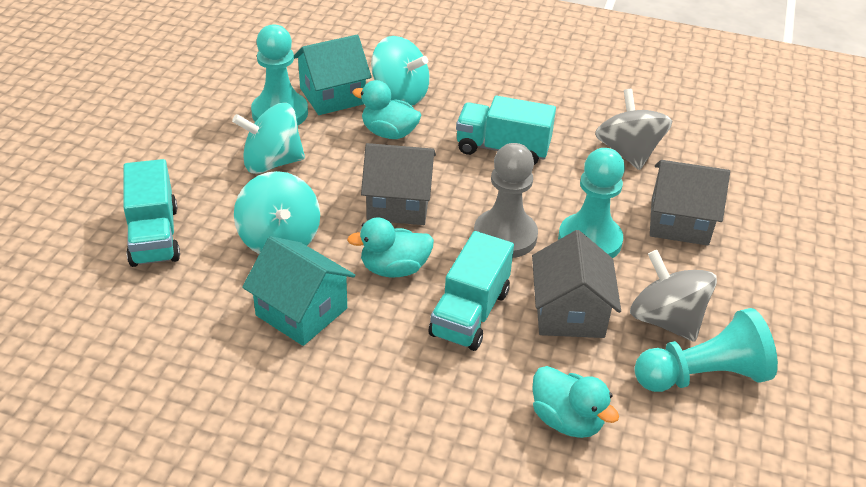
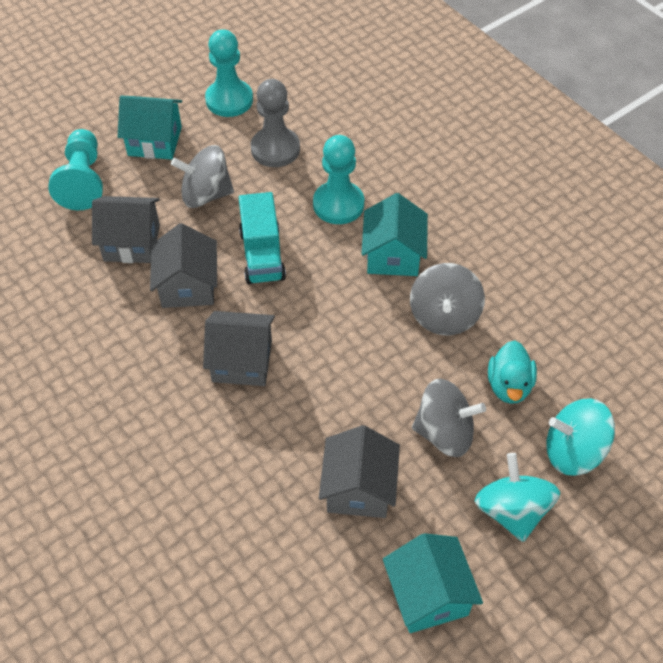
grey house: [361,143,436,225] [532,230,621,338] [650,160,730,246] = 3 -> [92,196,160,263] [150,223,217,308] [203,311,275,386] [319,425,400,518] = 4
grey spinning top: [595,89,672,170] [630,250,717,342] = 2 -> [171,145,234,208] [410,263,485,335] [412,379,486,457] = 3
turquoise duck: [347,218,434,277] [352,80,421,139] [532,366,619,438] = 3 -> [488,340,537,404] = 1
turquoise house: [242,236,355,346] [294,35,372,115] = 2 -> [118,96,182,160] [362,193,428,276] [383,533,483,633] = 3
turquoise spinning top: [232,103,305,174] [234,171,320,254] [371,36,430,106] = 3 -> [475,453,560,542] [546,398,615,475] = 2
turquoise truck: [123,159,180,267] [429,231,514,351] [456,96,556,165] = 3 -> [239,192,286,284] = 1

